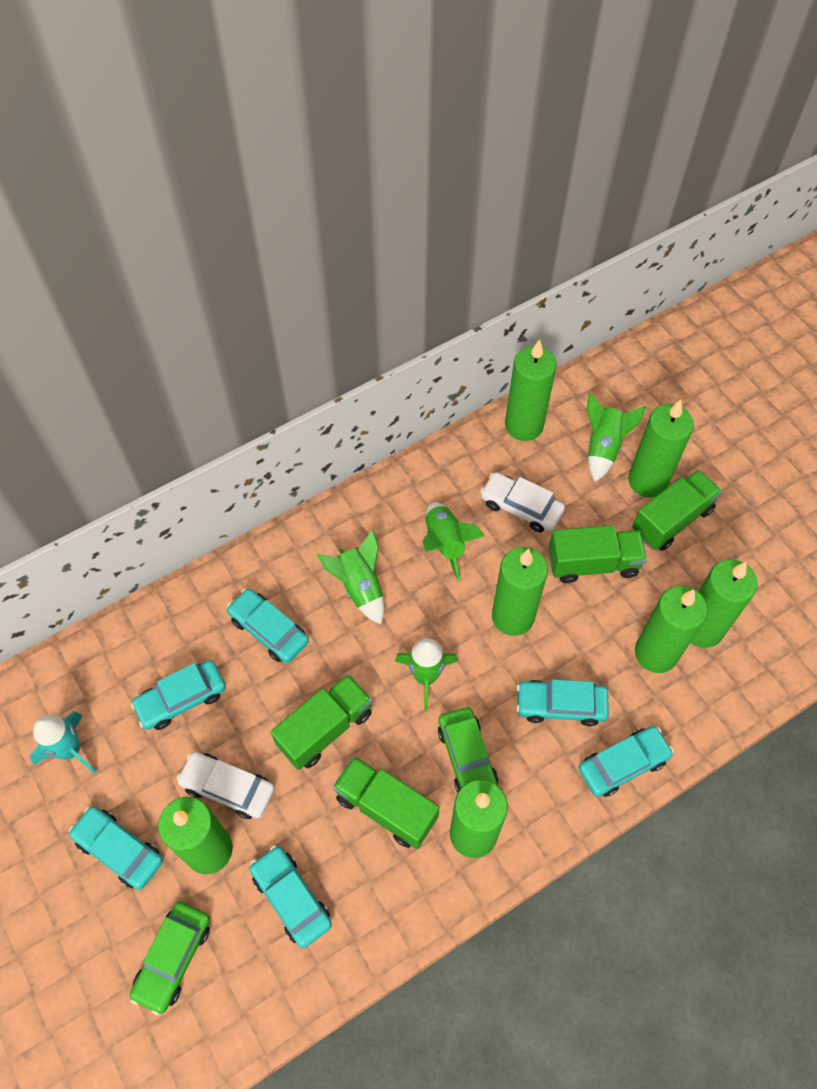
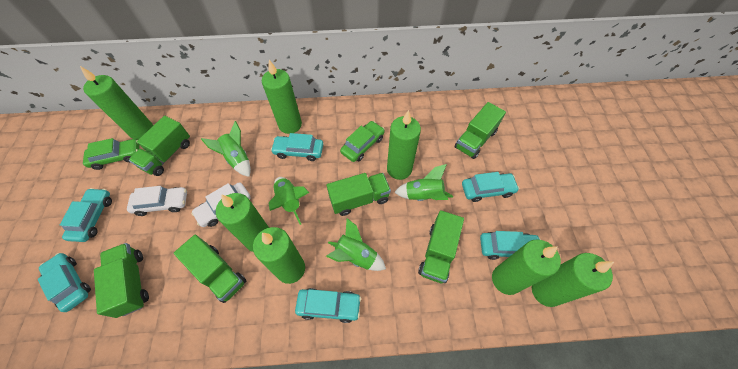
green truck: [271,674,372,770] [333,756,440,849] [548,525,647,583] [632,470,722,551] = 4 -> [94,243,149,318] [129,116,190,176] [174,235,246,303] [327,173,391,216] [418,210,464,283] [454,102,506,159] = 6
turquoise rocket: [30,711,97,774] = 1 -> none = 0

